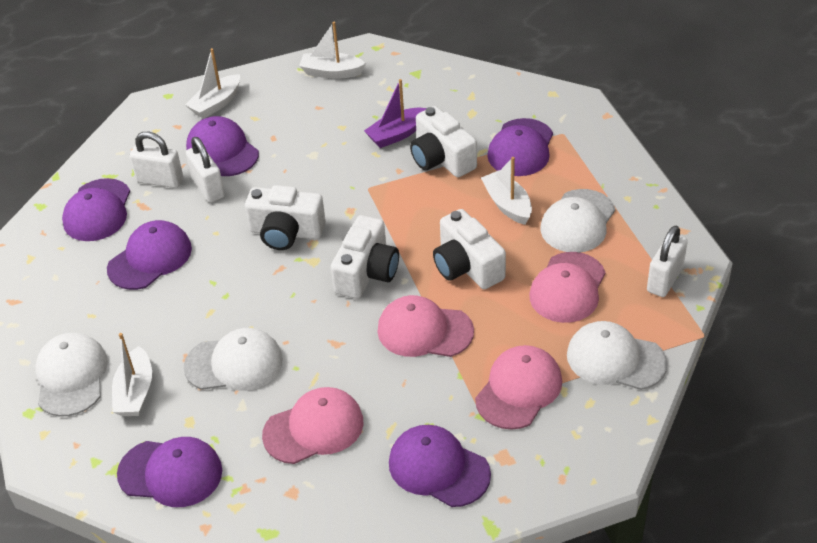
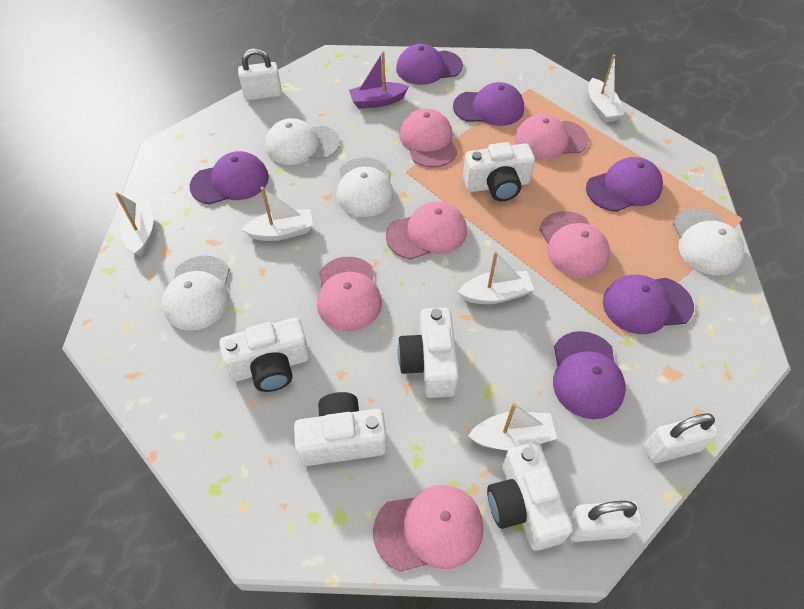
pink cap: [262,387,363,464] [377,295,474,357] [475,345,562,430] [529,252,606,323] = 4 -> [317,257,382,331] [373,485,484,572] [386,201,467,260] [399,108,458,168] [514,114,589,160] [539,211,610,278] = 6
white boat: [112,333,152,416] [185,48,240,119] [299,22,366,79] [481,157,532,225] = 4 -> [115,192,153,257] [241,187,313,241] [458,251,534,304] [468,403,557,450] [588,54,624,123] = 5
white camera: [245,185,326,250] [331,215,399,299] [410,106,477,177] [433,209,506,289] = 4 -> [219,317,310,392] [294,392,387,466] [398,308,459,398] [463,142,535,201] [487,442,573,551] = 5

